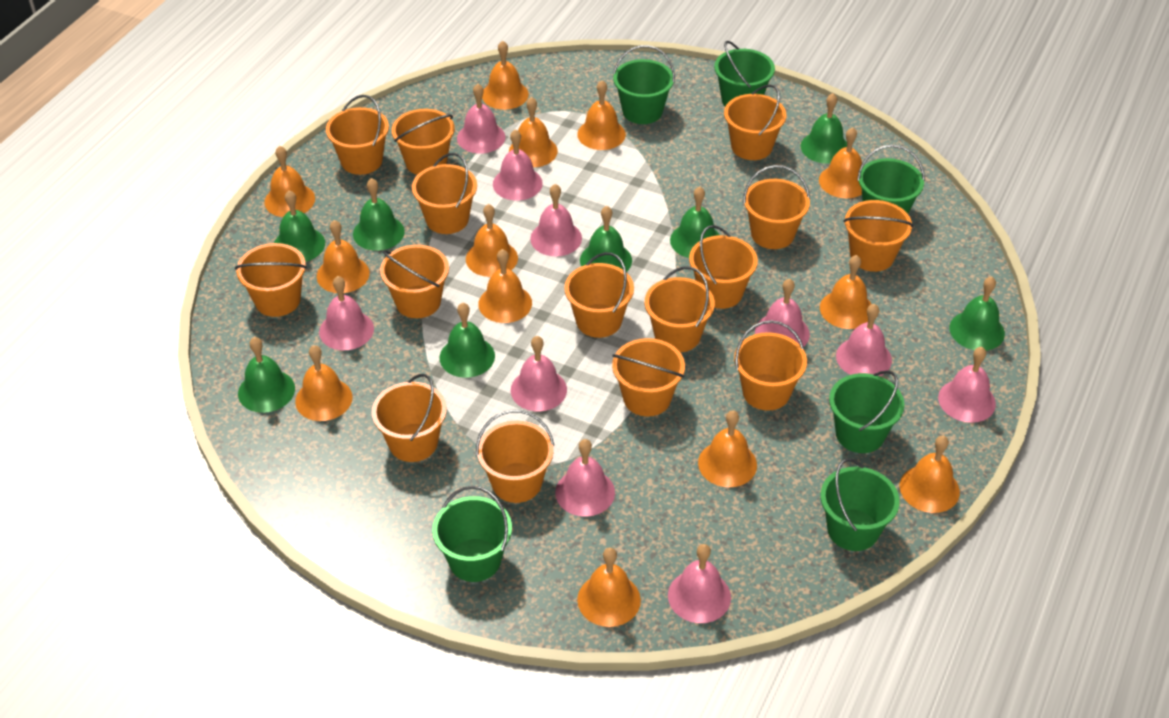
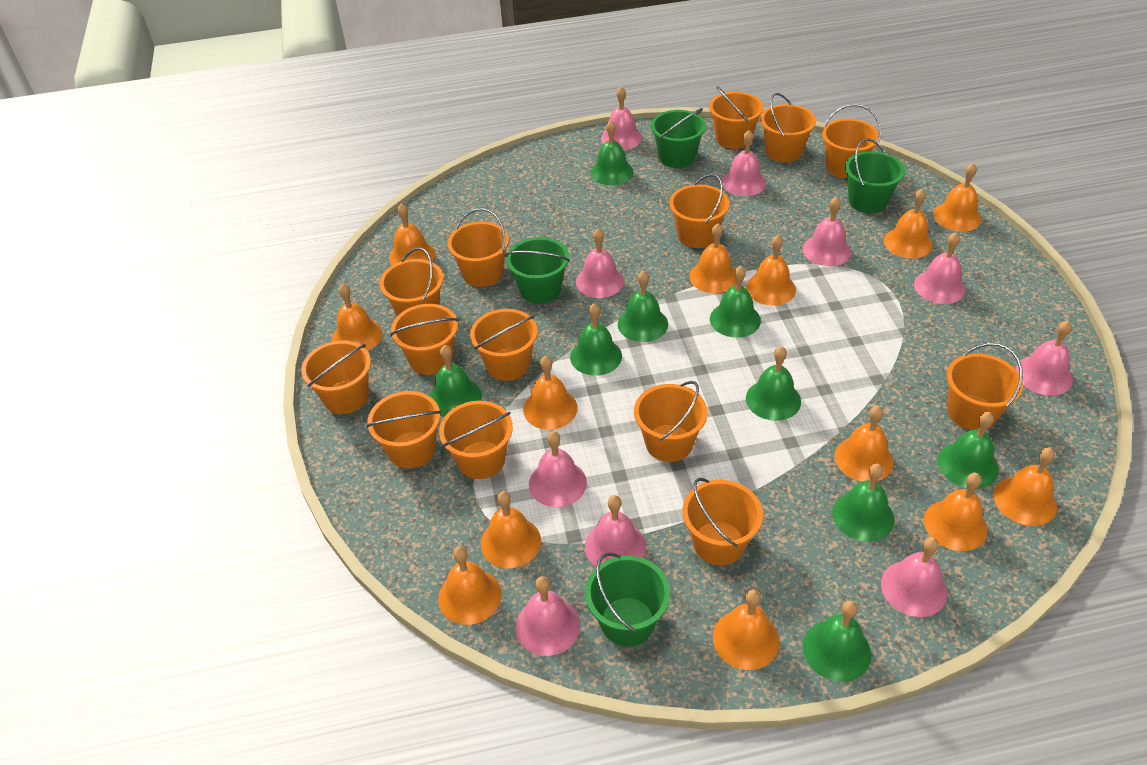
green bell: [238,337,295,413] [274,190,325,262] [353,178,405,251] [440,303,495,378] [580,206,632,272] [670,186,719,258] [801,93,847,164] [950,276,1005,351] = 8 -> [429,345,482,417] [570,303,622,376] [590,120,633,185] [618,270,668,342] [710,266,761,338] [746,346,801,421] [803,600,871,682] [832,463,894,542] [938,412,999,489] = 9
green bucket: [432,486,512,582] [613,45,675,124] [714,41,775,106] [820,458,900,551] [829,370,904,453] [857,145,925,214] = 6 -> [505,237,570,304] [585,553,670,646] [651,108,706,168] [845,138,905,213] = 4
orange bucket: [235,243,307,317] [326,95,389,175] [372,374,447,462] [380,245,449,318] [392,109,455,175] [412,153,477,234] [476,410,554,503] [564,252,634,338] [612,338,685,417] [645,266,715,353] [689,225,758,309] [724,84,787,160] [734,320,807,411] [743,165,810,249] [843,200,913,272] = 15 -> [301,341,371,414] [366,391,441,469] [380,247,444,316] [390,304,459,375] [439,401,513,479] [447,208,509,287] [470,309,538,381] [634,381,708,462] [669,174,730,248] [682,478,763,565] [709,86,763,149] [760,93,816,162] [822,104,881,178] [946,343,1023,430] = 14

